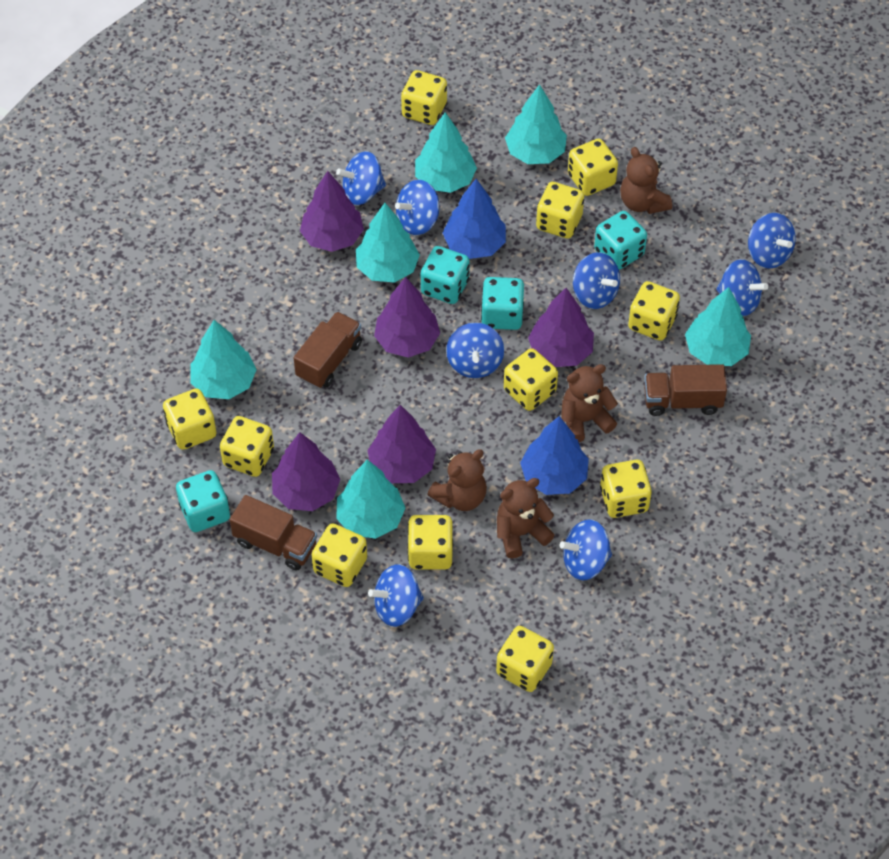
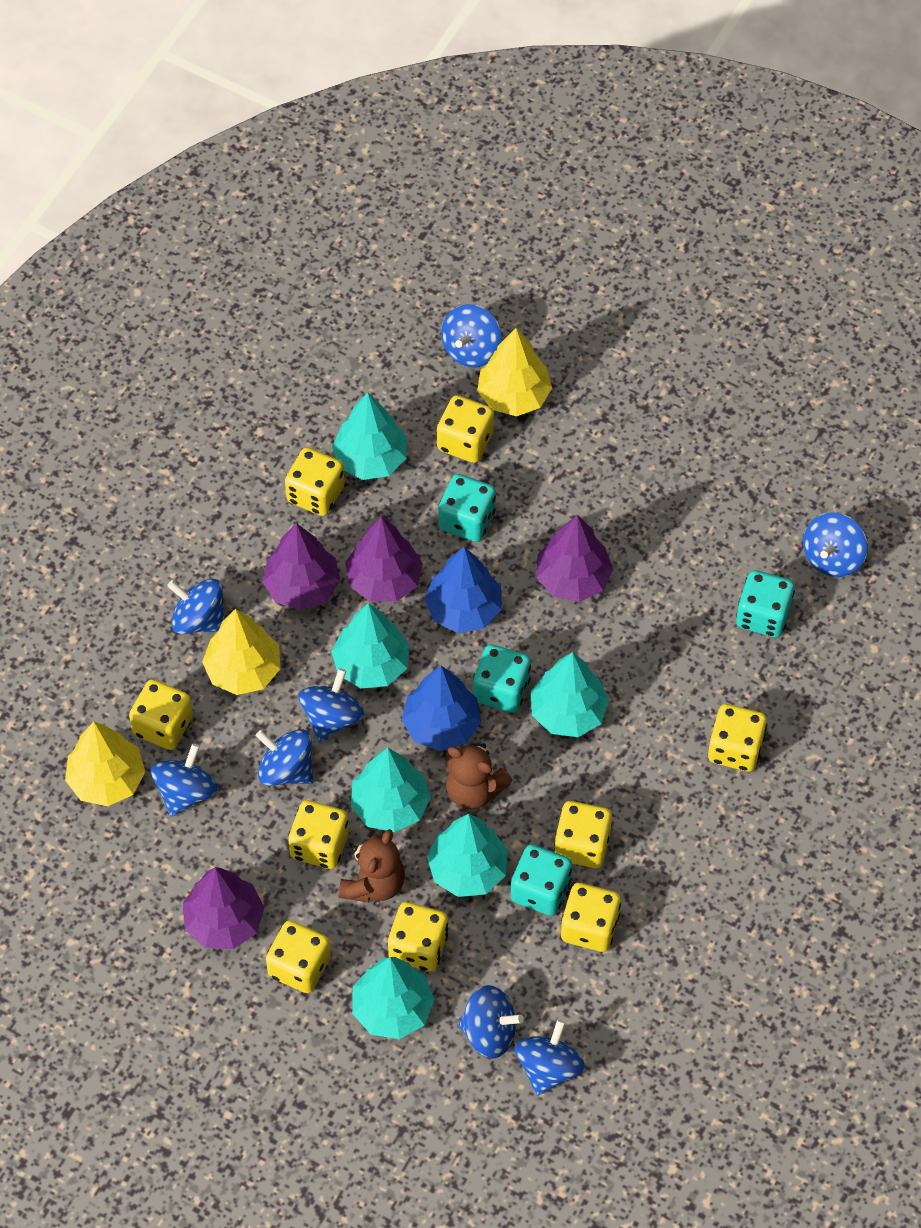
brown teddy bear: [427,449,487,511] [497,478,555,558] [561,364,618,442] [620,147,672,214] = 4 -> [339,829,405,902] [445,743,513,810] = 2
brown truck: [230,495,317,571] [294,312,362,388] [644,364,727,416] = 3 -> none = 0
purple tree: [272,432,340,511] [300,171,364,252] [367,405,436,483] [374,277,440,358] [528,288,594,367] = 5 -> [183,867,264,949] [262,523,340,610] [345,516,423,602] [536,515,613,602] = 4
yellow dice: [163,389,216,450] [220,416,274,477] [312,523,367,587] [401,70,447,125] [407,515,453,570] [496,626,554,692] [504,348,558,411] [536,182,584,239] [568,139,618,196] [600,460,652,518] [628,281,680,341] = 11 -> [129,679,193,750] [266,920,331,993] [285,447,345,516] [288,800,349,869] [388,902,448,972] [437,395,494,463] [554,801,612,868] [561,883,621,952] [708,704,767,772] = 9
yellow tree: none = 0 -> [65,722,146,806] [202,609,280,695] [477,328,552,416] = 3

